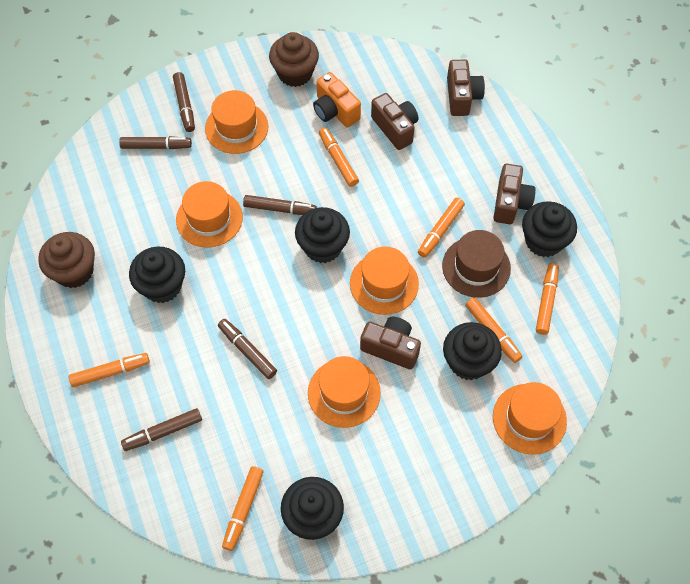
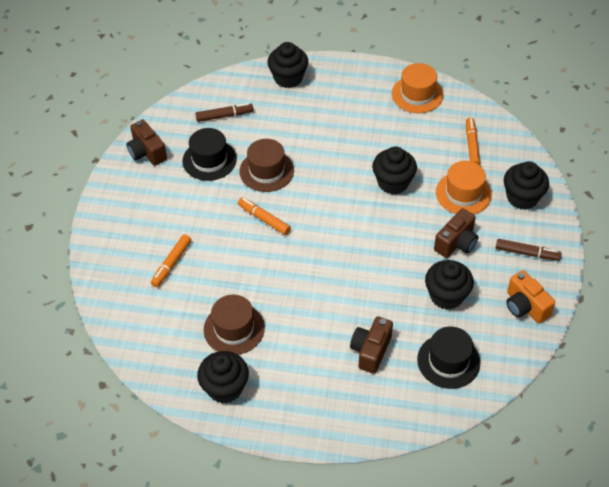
black hat: none = 0 -> [182,128,237,181] [417,327,480,389] = 2
brown camera: [360,317,421,370] [371,93,418,150] [447,60,485,116] [493,164,536,224] = 4 -> [126,119,167,166] [350,316,393,374] [434,208,478,258] = 3
brown cupcake: [38,232,95,288] [269,32,319,87] = 2 -> none = 0
brown hat: [442,230,511,298] = 1 -> [203,295,265,355] [240,139,294,192] = 2
brown marker: [119,136,192,149] [121,408,202,451] [173,72,195,132] [218,319,277,379] [243,195,317,215] = 5 -> [195,103,253,122] [496,239,561,261] = 2
orange hat: [176,181,243,248] [205,90,269,154] [308,356,381,428] [350,246,419,315] [493,382,567,455] = 5 -> [392,63,443,113] [436,161,492,214] = 2
orange marker: [69,353,150,387] [222,466,264,551] [319,127,359,187] [418,198,465,258] [465,298,523,363] [536,263,559,335] = 6 -> [151,234,191,287] [238,197,291,235] [466,118,480,165] = 3

